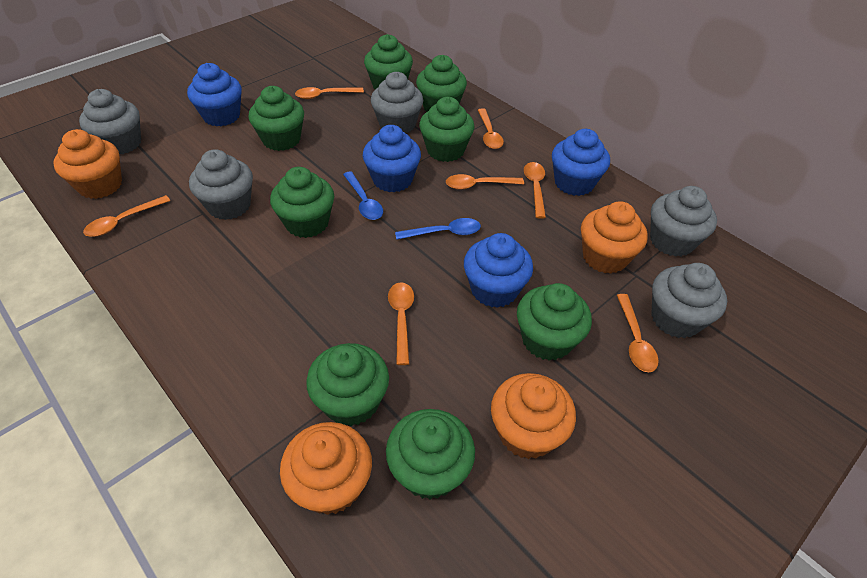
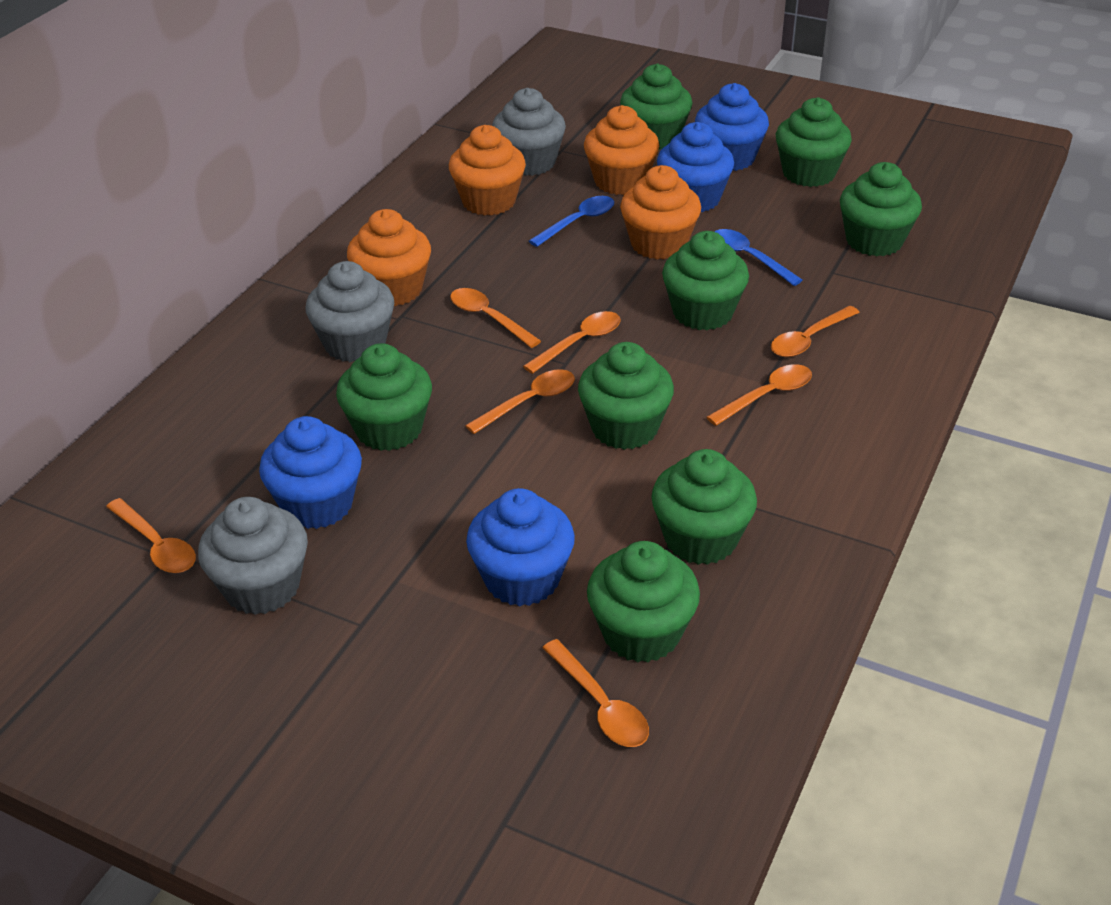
grey cupcake: [79,89,141,154] [189,149,253,220] [371,72,423,134] [650,186,717,257] [651,263,727,338] = 5 -> [198,497,308,615] [306,261,394,362] [492,88,566,176] = 3

